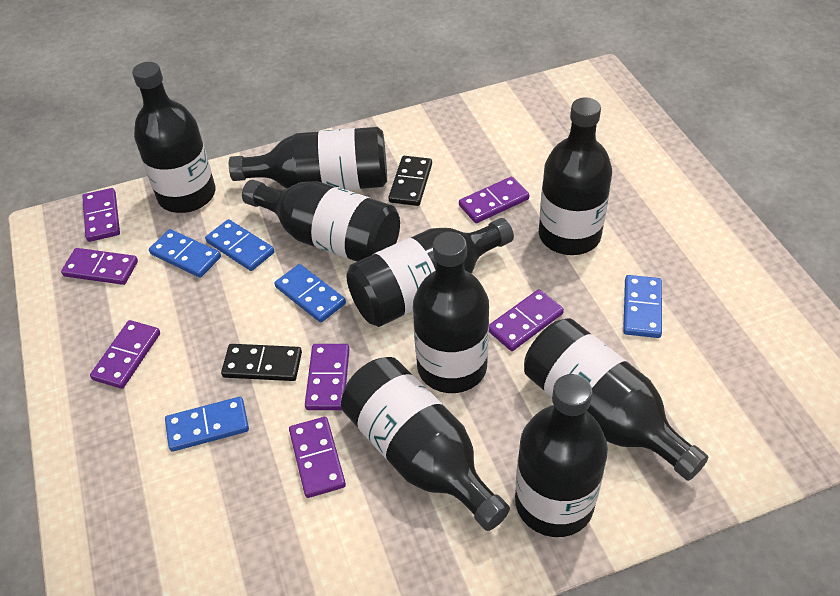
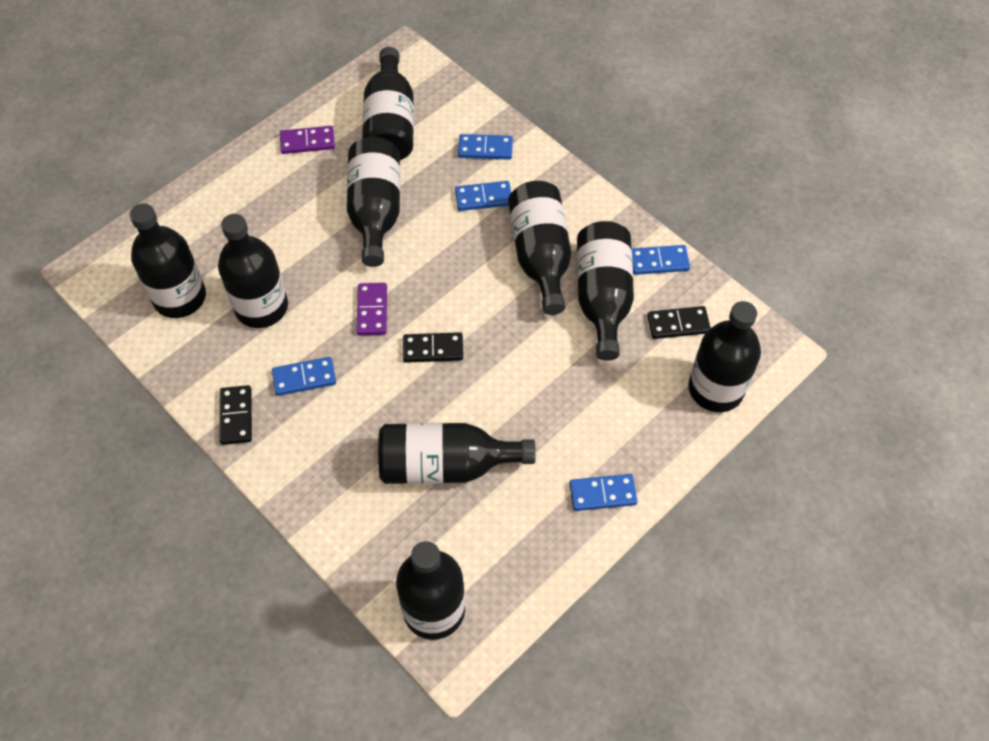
black domino: [221,344,302,381] [388,156,432,206] = 2 -> [220,385,252,445] [403,332,463,363] [647,306,711,339] = 3
purple domino: [61,248,138,285] [82,188,120,242] [90,320,160,389] [289,417,346,498] [305,344,350,410] [459,177,529,223] [489,289,564,351] = 7 -> [280,126,335,154] [356,283,387,335] = 2

